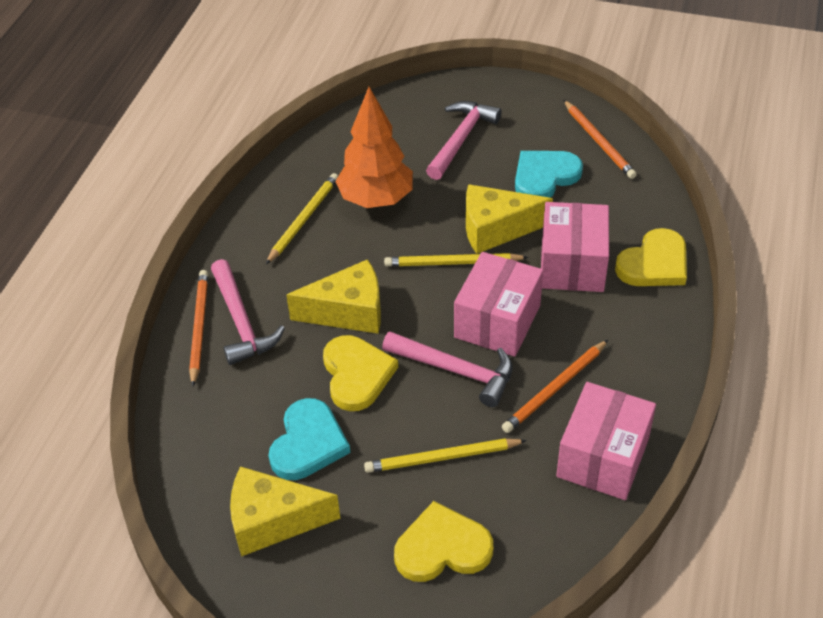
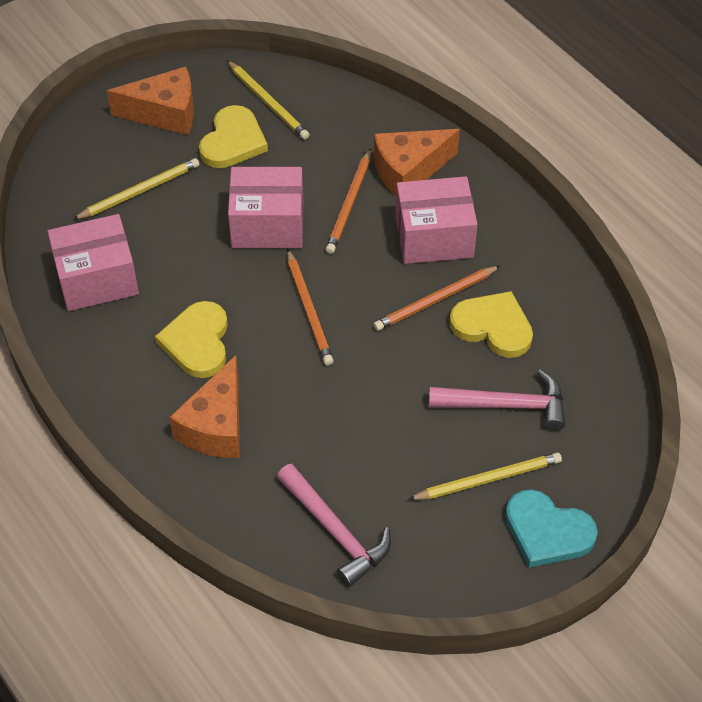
orange cheese: none = 0 -> [107,67,194,135] [169,355,240,458] [374,129,460,196] = 3
orange tree: [335,87,413,208] = 1 -> none = 0
pink hammer: [211,259,285,365] [382,331,513,407] [426,101,501,180] = 3 -> [277,464,391,587] [429,369,565,431] = 2
turquoise heart: [268,398,351,480] [515,151,583,198] = 2 -> [505,489,598,568] = 1
yellow cheese: [230,466,340,557] [286,259,381,334] [466,184,553,254] = 3 -> none = 0

